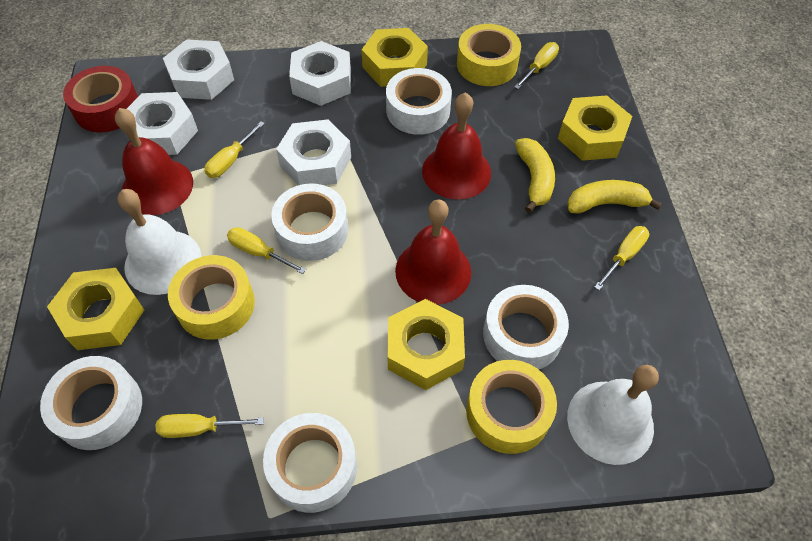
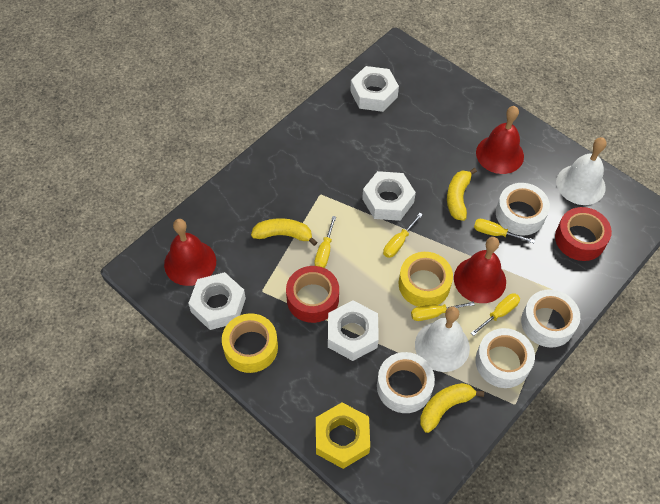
red tape: [63,66,138,132] = 1 -> [286,266,339,323] [555,207,612,261] = 2
white tape: [40,356,142,450] [263,413,357,513] [271,183,348,261] [386,68,452,135] [483,285,569,369] = 5 -> [377,352,435,413] [476,328,535,388] [496,183,550,235] [521,289,580,348] = 4
yellow banana: [515,138,555,213] [567,180,662,214] = 2 -> [251,218,317,246] [420,383,484,433] [447,168,477,221] = 3
yellow nut: [47,268,144,350] [362,28,428,87] [387,299,465,390] [558,95,632,161] = 4 -> [316,403,370,469] = 1
yellow tape: [168,255,255,339] [457,24,521,86] [466,360,557,454] = 3 -> [222,313,278,373] [399,252,453,307] = 2

